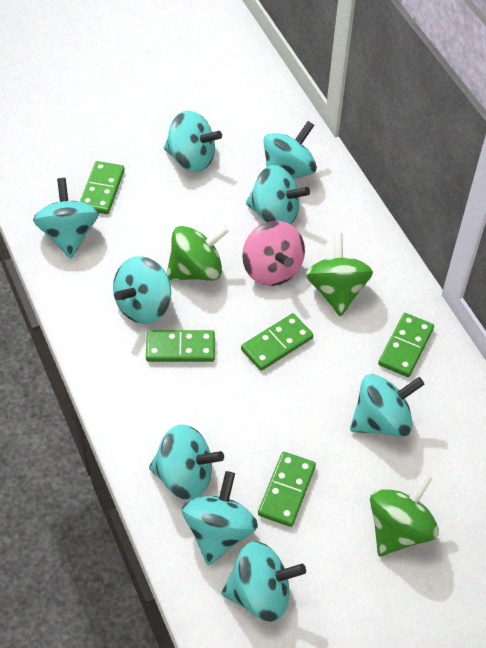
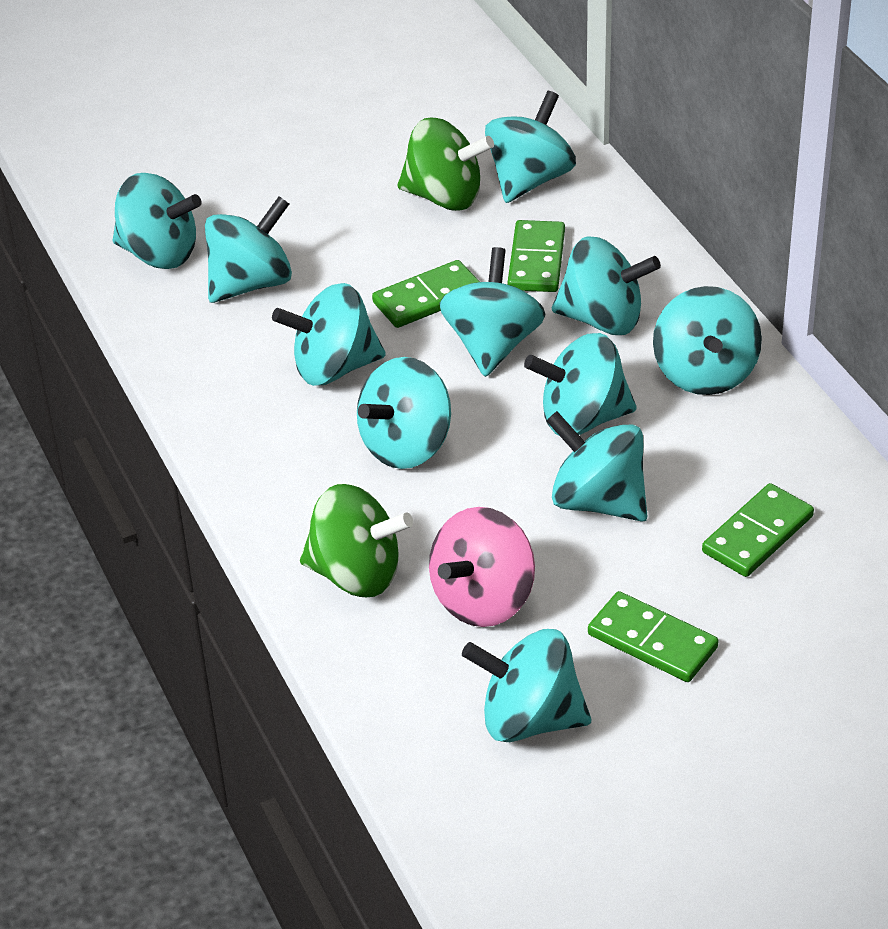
green domino: [80,161,125,214] [146,330,215,362] [241,313,313,371] [258,452,316,527] [378,313,434,377] = 5 -> [372,260,480,328] [508,220,565,292] [588,591,719,682] [702,483,814,577] = 4
green spinning top: [167,225,229,281] [306,233,373,317] [370,473,439,556] = 3 -> [300,484,413,597] [397,117,494,211] = 2
turquoise spinning top: [33,178,99,258] [113,256,171,324] [149,424,224,500] [164,111,222,172] [182,471,258,565] [221,541,306,622] [246,165,310,225] [263,121,317,179] [350,374,425,437] = 9 -> [113,173,202,269] [205,196,292,303] [272,283,386,386] [357,357,451,469] [439,247,545,377] [462,629,591,742] [485,91,576,203] [524,333,637,435] [546,411,647,522] [552,236,661,335] [653,286,762,395] = 11

